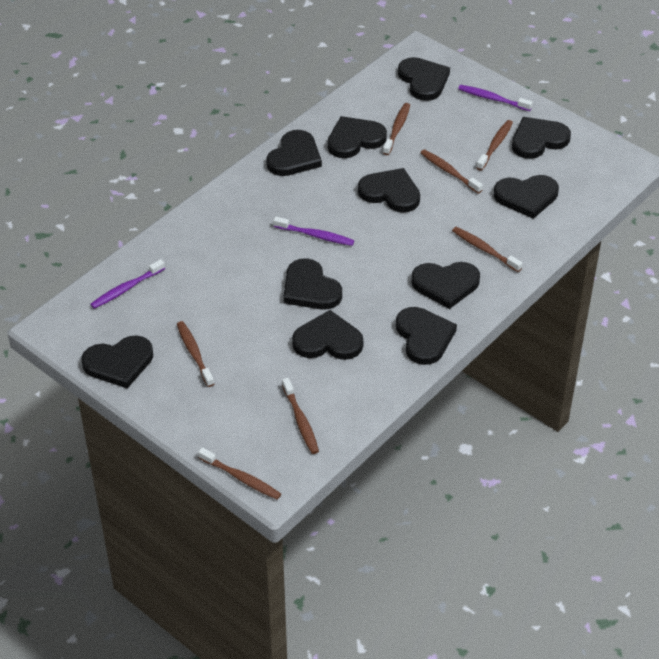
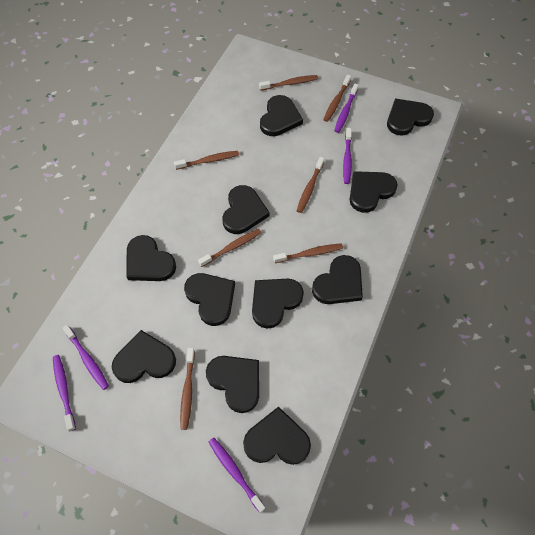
purple toothbrush: [90,259,165,309] [273,217,354,246] [458,85,532,111] = 3 -> [53,355,76,431] [63,325,109,390] [209,438,265,513] [334,83,358,133] [343,128,352,184] = 5

